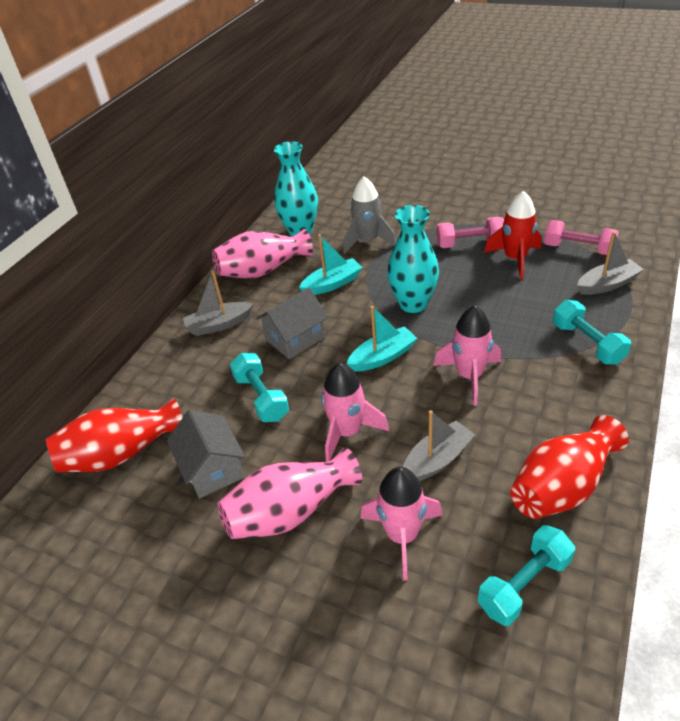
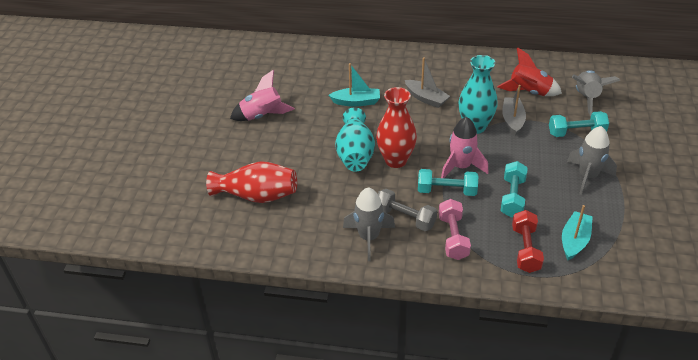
grey boat: [183,270,253,336] [403,410,475,481] [577,231,644,295] = 3 -> [405,57,450,108] [502,85,526,136] = 2
grey dumbbell: none = 0 -> [378,189,437,231] = 1
grey house: [167,410,245,499] [256,288,328,359] = 2 -> none = 0
grey rocket: [343,177,396,254] = 1 -> [343,187,395,261] [567,126,617,195] [572,70,620,116] = 3
pink dumbbell: [436,217,504,248] [544,220,619,255] = 2 -> [439,199,471,260] = 1
pink rocket: [321,363,389,462] [360,467,443,580] [434,306,501,405] = 3 -> [230,70,295,121] [441,117,488,178] = 2
pink vase: [212,229,313,279] [217,448,362,539] = 2 -> none = 0
red dumbbell: none = 0 -> [512,210,544,273] = 1

